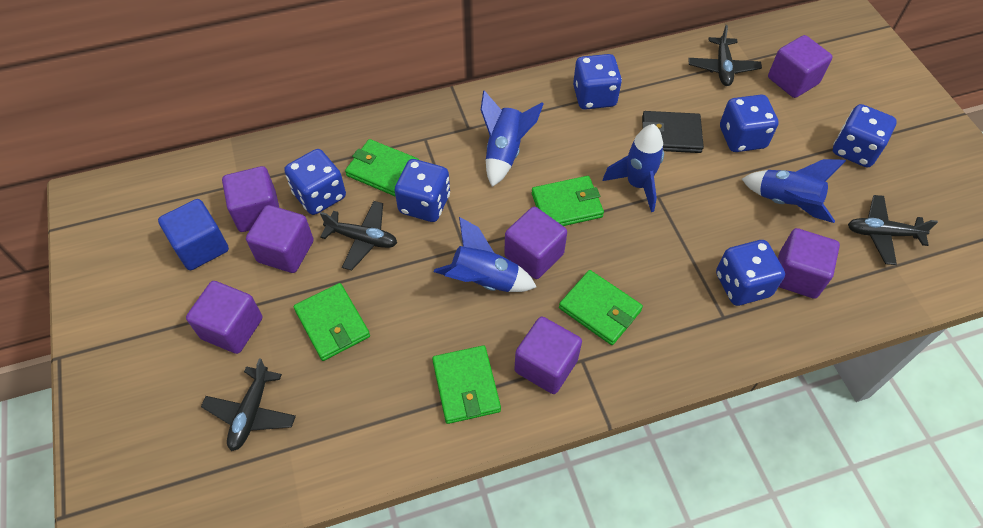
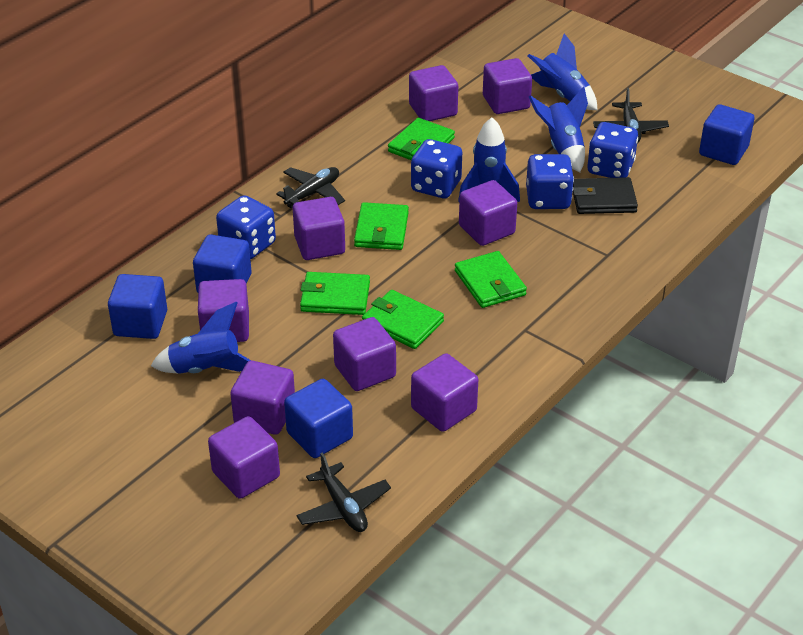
black plane: [201,358,296,451] [320,201,397,271] [688,25,762,86] [848,195,938,265] = 4 -> [276,167,345,208] [296,453,391,532] [593,88,669,143] = 3
blue cube: [158,199,229,270] = 1 -> [108,274,167,339] [193,234,252,292] [284,379,353,458] [699,104,754,165] = 4
blue dice: [284,149,346,215] [395,159,450,222] [573,54,622,110] [716,240,785,306] [720,95,779,152] [833,104,897,167] = 6 -> [216,195,276,259] [411,139,462,198] [526,154,574,209] [588,122,638,178] = 4
purple cube: [186,281,262,354] [222,166,279,232] [246,205,314,273] [504,207,567,279] [514,317,582,394] [768,35,833,98] [778,228,840,299] = 7 -> [198,279,249,342] [208,416,280,499] [230,361,295,435] [293,197,345,260] [333,317,396,391] [409,65,458,121] [411,353,478,432] [459,180,517,246] [483,58,532,114] = 9

